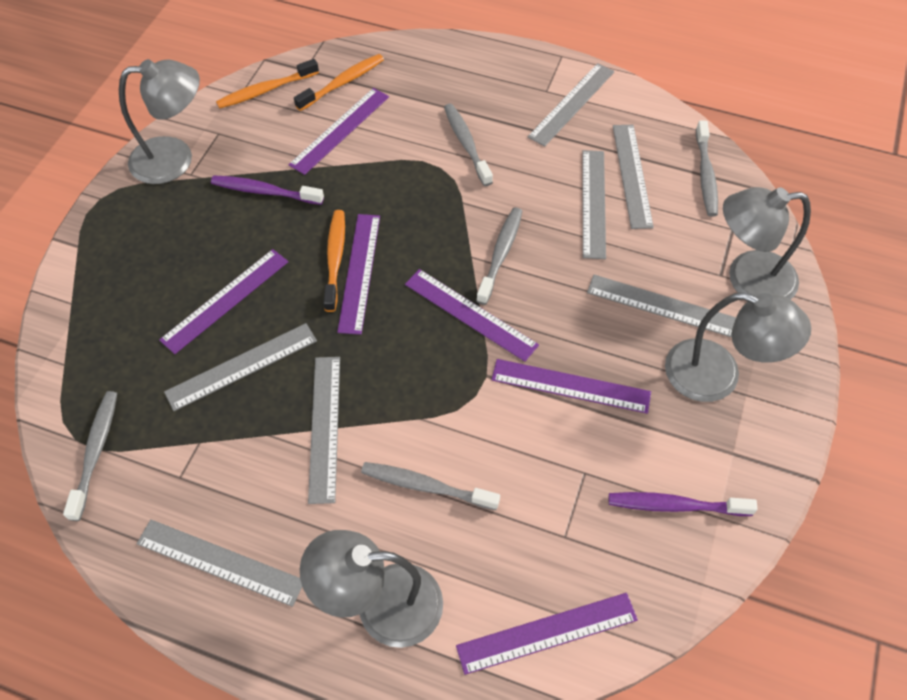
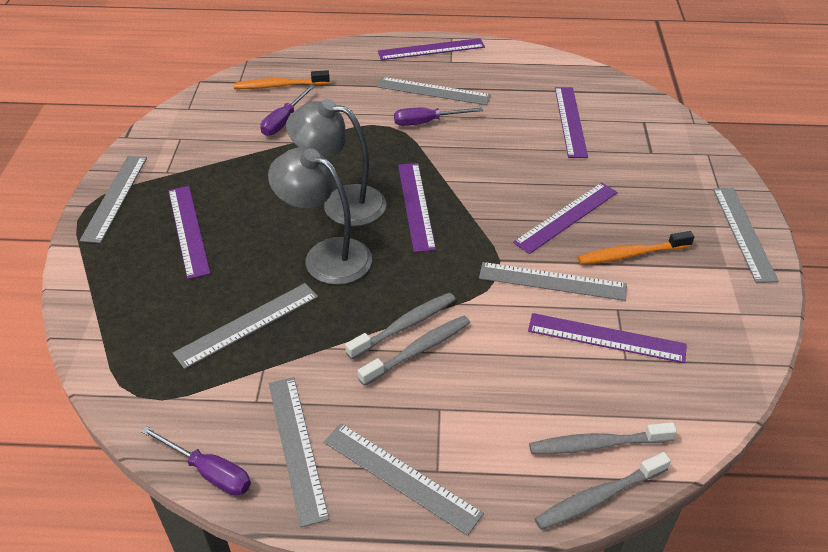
grey lamp: [119,59,200,184] [300,530,443,648] [665,293,811,402] [723,187,811,300] = 4 -> [268,147,372,285] [286,99,387,226] = 2
grey toothbrush: [63,391,117,521] [361,462,500,510] [444,104,493,186] [476,208,523,305] [696,121,718,217] = 5 -> [345,292,456,360] [358,316,470,386] [529,422,677,454] [534,452,671,530] = 4
orange toothbrush: [216,59,319,109] [294,54,384,111] [323,210,345,312] = 3 -> [234,70,330,89] [578,231,694,265] = 2
purple screwdriver: none = 0 -> [141,426,251,496] [260,85,315,136] [394,107,483,126] = 3
purple toothbrush: [211,175,324,205] [609,492,757,516] = 2 -> none = 0

